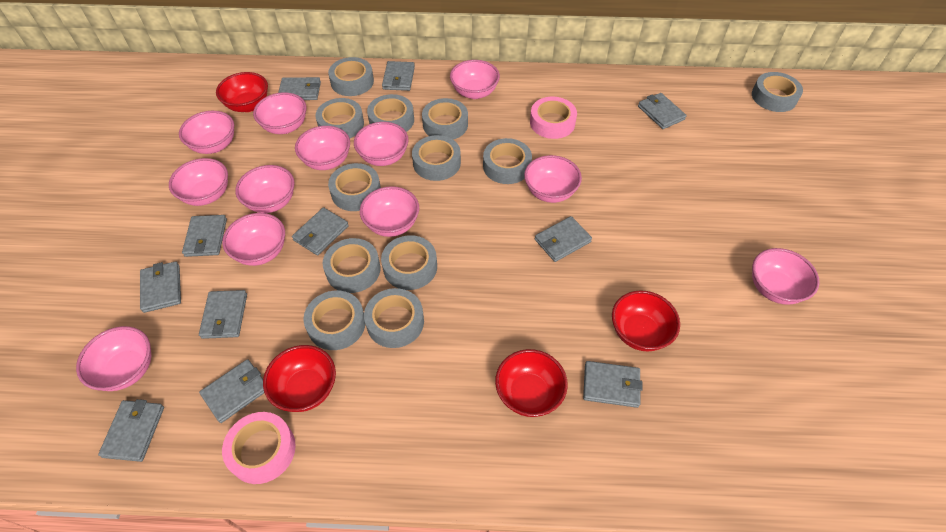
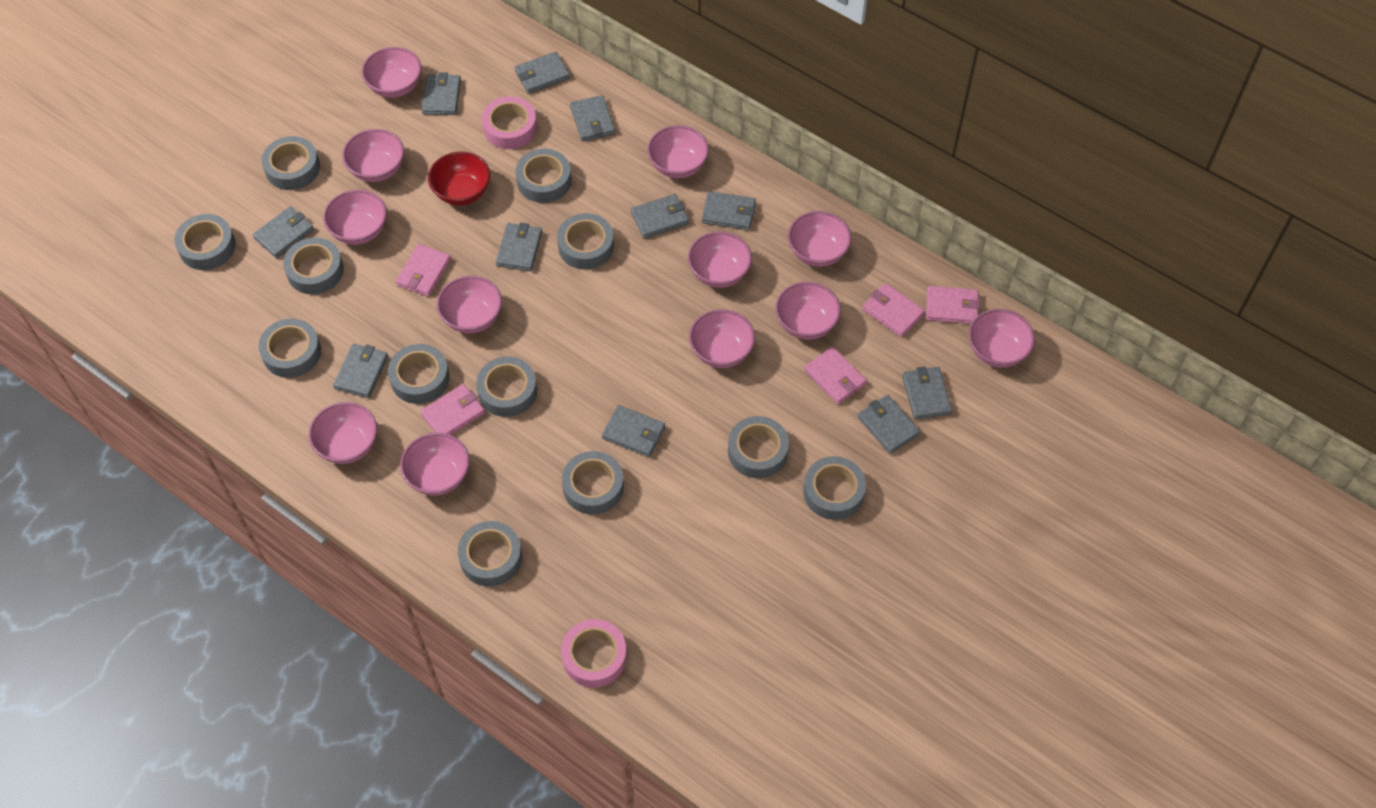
pink wallet: none = 0 -> [396,244,451,296] [420,384,485,435] [804,347,867,404] [862,283,925,337] [926,286,980,324] = 5
red bowl: [216,72,268,112] [263,345,336,412] [495,349,568,417] [612,290,680,352] = 4 -> [428,152,490,205] = 1

